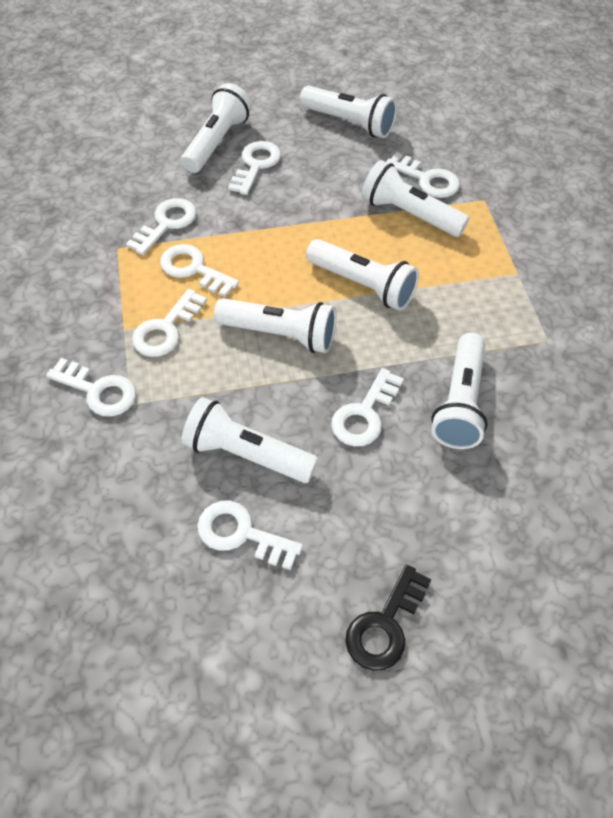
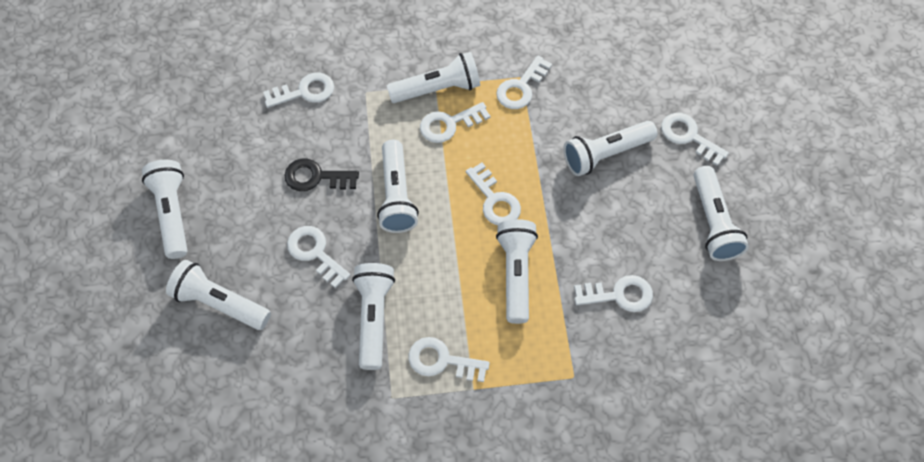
white flashlight: [181,83,252,173] [182,397,318,483] [214,298,337,353] [300,86,397,138] [306,239,419,311] [361,160,469,237] [431,333,488,449] = 7 -> [142,160,188,259] [166,260,271,330] [352,263,395,370] [377,140,419,233] [387,52,480,103] [496,219,538,324] [563,121,658,176] [693,166,749,261] = 8

